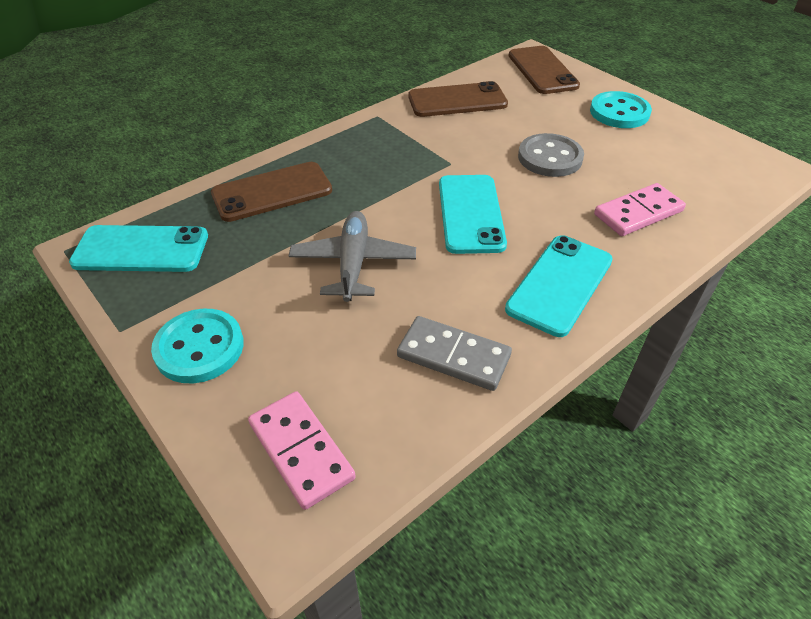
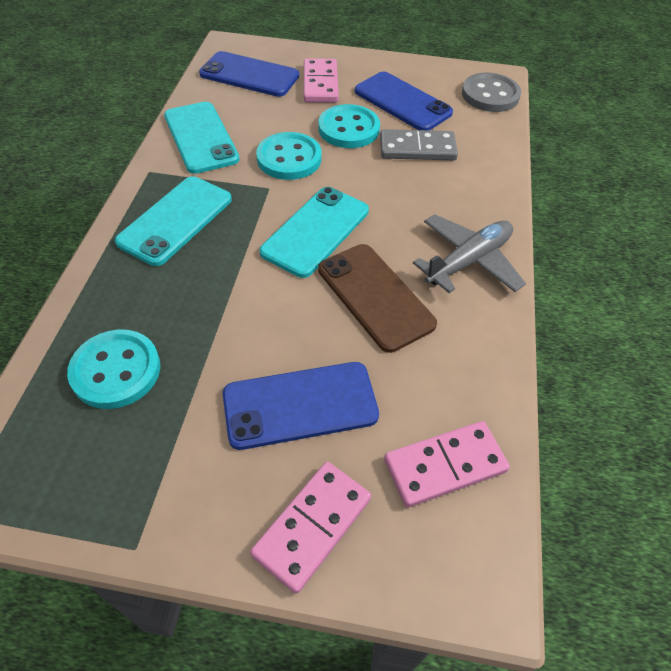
blue phone: none = 0 -> [199,51,299,97] [223,362,379,450] [355,72,453,131] = 3
brown phone: [211,162,332,222] [408,81,508,117] [509,46,580,94] = 3 -> [318,244,437,353] = 1
pink domino: [248,391,356,510] [594,183,686,236] = 2 -> [250,462,371,594] [304,58,339,103] [384,421,510,507] = 3
turquoise button: [151,309,244,383] [590,91,652,128] = 2 -> [67,330,160,409] [256,132,322,180] [318,104,380,148] = 3

